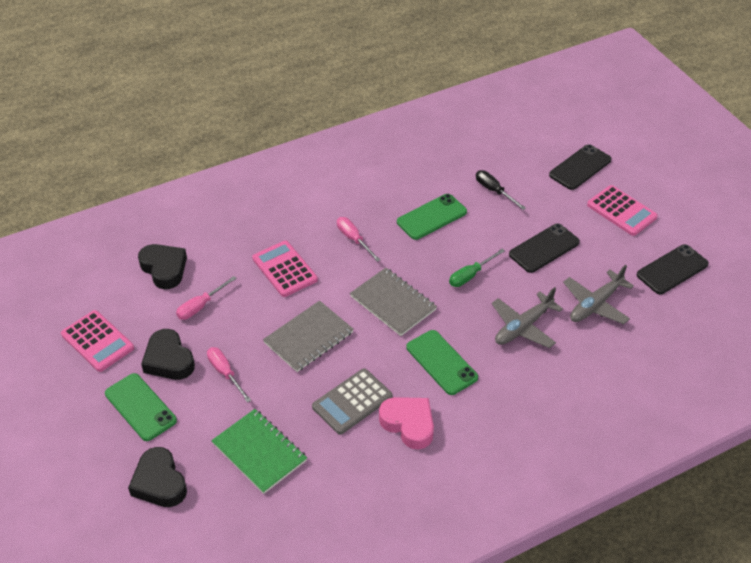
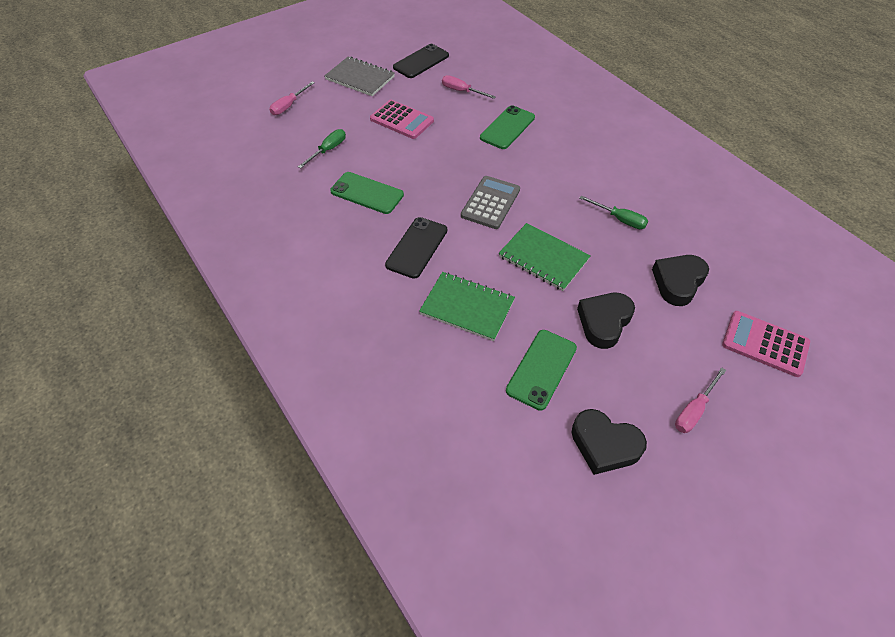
black phone: [509,224,580,273] [549,144,611,190] [637,244,709,294] = 3 -> [385,217,447,279] [393,44,449,78] = 2
black screwdriver: [476,170,526,210] = 1 -> none = 0
green notebook: [211,409,307,494] = 1 -> [419,272,515,341] [499,223,591,291] = 2
green screwdriver: [449,249,505,287] = 1 -> [298,129,346,169] [580,196,648,229] = 2
grey notebook: [263,300,354,372] [350,268,437,336] = 2 -> [324,57,395,96] = 1
grey plane: [492,287,563,348] [563,265,634,324] = 2 -> none = 0
pink calculator: [61,310,134,372] [252,241,318,297] [587,185,658,236] = 3 -> [370,100,434,139] [722,311,810,377] = 2
pink heart: [379,397,434,449] = 1 -> none = 0

